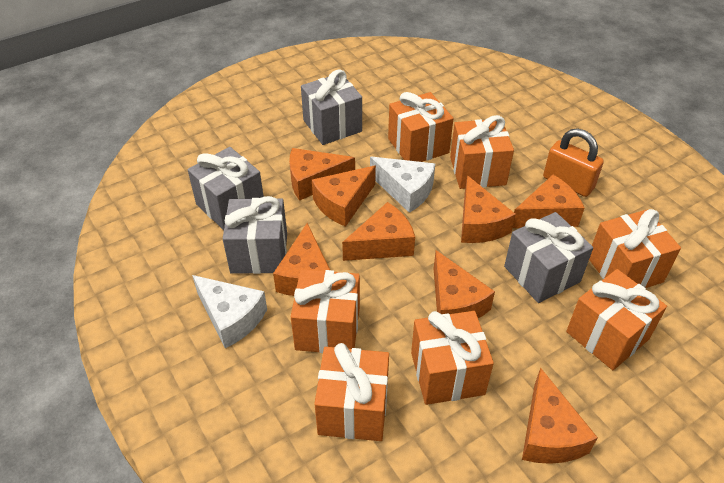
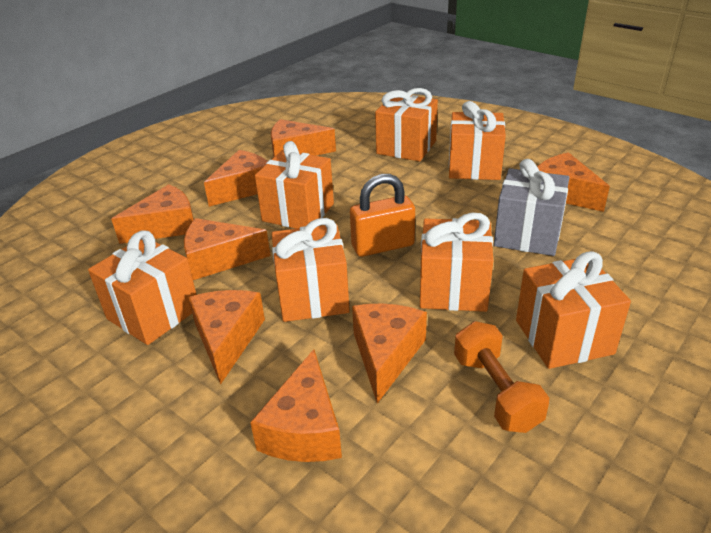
grey gift: [188,147,264,230] [223,196,287,274] [301,69,362,145] [504,212,593,303] = 4 -> [494,159,570,256] = 1
orange dumbbell: none = 0 -> [454,321,549,433] = 1
white cheese: [192,275,267,348] [370,157,435,213] = 2 -> none = 0

